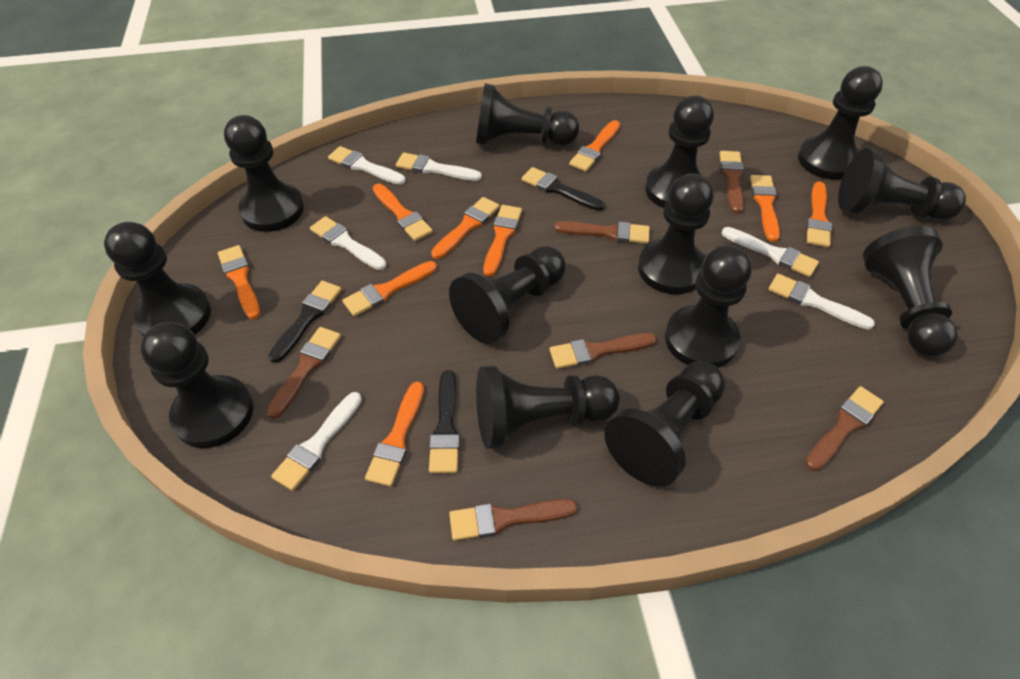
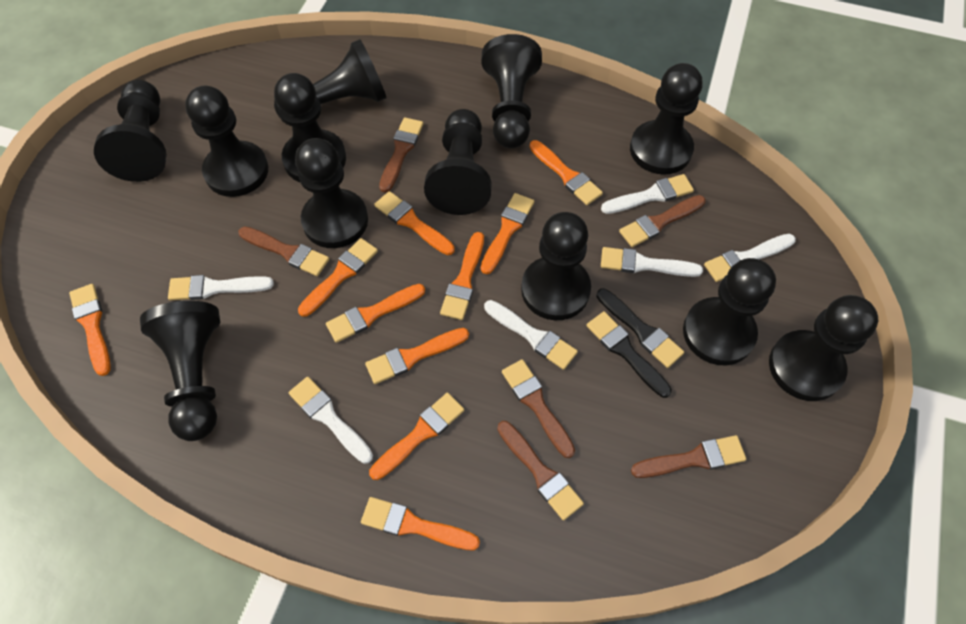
black brush: [268,281,342,363] [429,370,460,473] [522,167,605,211] = 3 -> [586,311,672,398] [596,288,684,368] = 2
black pawn: [104,222,211,337] [140,322,253,448] [224,115,304,232] [449,246,566,344] [476,83,579,146] [476,366,620,449] [604,362,725,487] [638,174,714,294] [645,95,714,208] [665,245,752,368] [798,66,883,180] [838,148,966,220] [863,226,958,357] = 13 -> [94,80,167,182] [140,301,221,441] [185,86,268,197] [274,39,387,117] [274,73,346,182] [295,138,368,248] [424,109,492,215] [482,34,542,148] [521,212,591,320] [630,63,702,175] [683,258,776,365] [769,295,878,401] = 12
orange brush: [218,245,260,319] [342,261,437,316] [365,382,424,487] [373,184,433,241] [431,197,500,259] [483,205,522,276] [569,120,620,172] [750,175,780,242] [806,181,832,247] = 9 -> [69,284,111,376] [298,238,378,317] [326,284,425,343] [361,497,480,550] [365,328,469,384] [369,393,464,480] [374,191,455,255] [440,232,484,320] [481,193,534,274] [529,140,603,205] = 10

